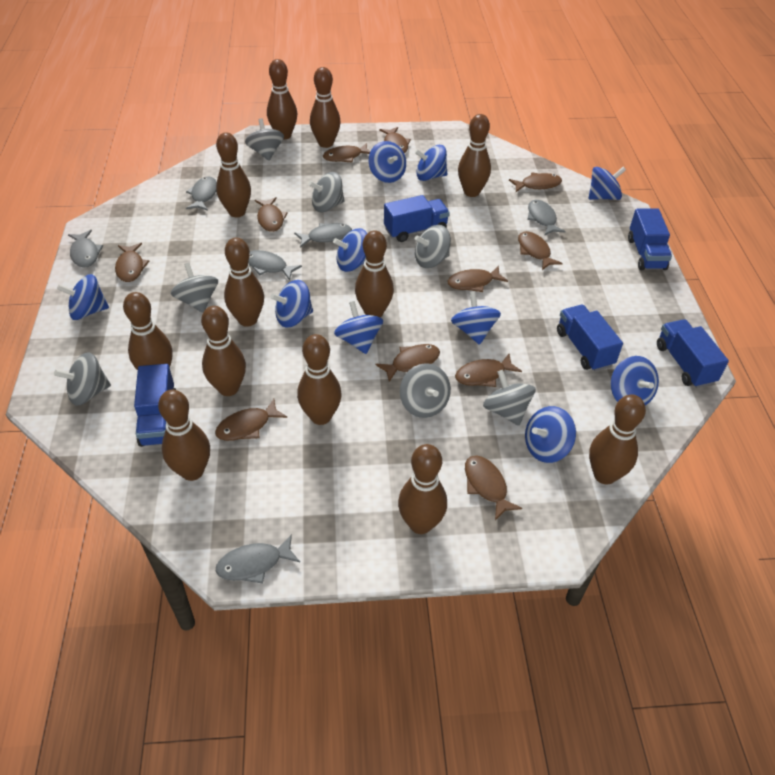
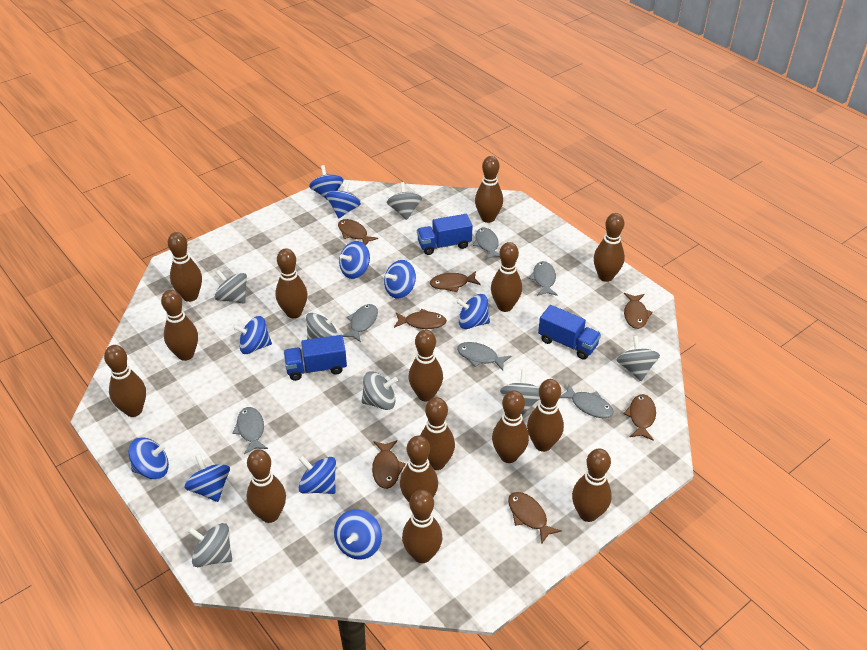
blue truck: [134,364,176,447] [384,195,450,242] [557,305,623,371] [628,208,672,270] [657,319,729,388] = 5 -> [284,335,347,381] [417,214,472,255] [538,305,601,360] = 3
brown bowling pin: [123,292,172,370] [158,389,210,481] [201,306,246,396] [216,132,251,217] [224,237,264,327] [267,59,297,140] [297,334,341,425] [310,67,340,148] [355,230,394,317] [398,444,447,534] [458,114,491,197] [589,395,646,485] = 12 -> [104,345,146,417] [161,290,198,361] [168,232,202,302] [246,449,286,523] [275,248,308,318] [400,436,438,502] [402,490,443,563] [409,330,443,402] [420,397,455,470] [475,156,503,223] [491,242,522,312] [492,390,529,463] [527,379,564,452] [572,448,612,522] [594,213,625,282] = 15
brown fish: [115,243,150,282] [215,399,287,441] [255,197,288,232] [323,143,371,163] [375,344,440,382] [379,127,411,153] [447,266,508,292] [455,354,522,387] [465,456,522,520] [509,172,562,192] [518,231,563,270] = 11 -> [338,219,378,245] [372,440,406,489] [394,309,447,329] [430,271,480,292] [508,492,562,544] [623,394,656,441] [624,293,653,329] = 7

